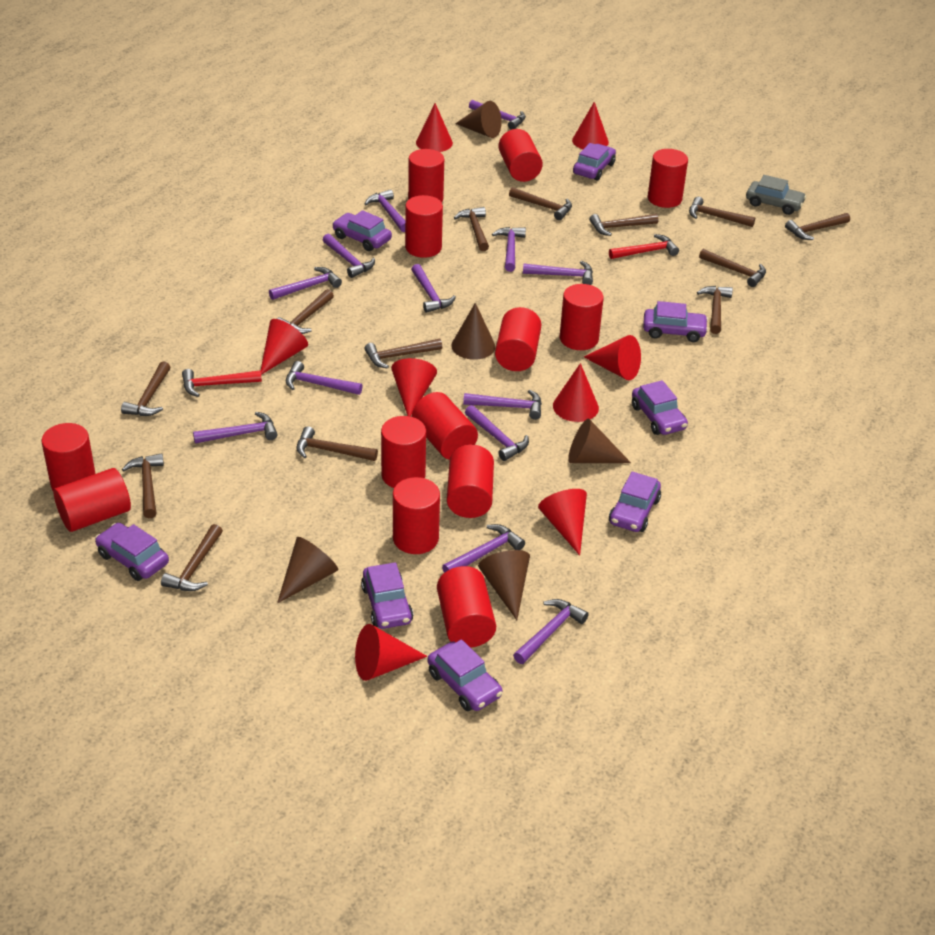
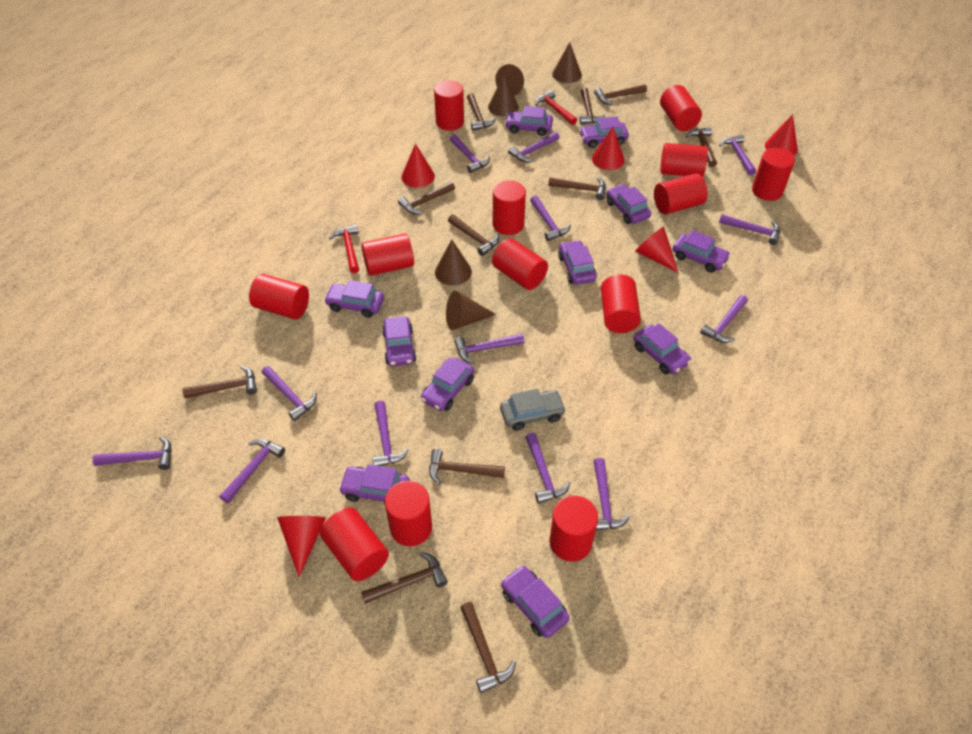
brown hammer: [121,361,170,416] [122,453,164,519] [161,524,223,591] [277,289,334,334] [296,426,378,461] [364,339,442,369] [454,207,489,251] [509,187,572,220] [589,214,659,236] [689,197,755,227] [697,286,733,334] [699,249,766,287] [785,213,850,240] = 13 -> [183,366,257,398] [361,552,448,604] [398,182,455,215] [429,449,505,484] [448,214,499,256] [460,602,516,693] [467,93,496,131] [548,177,606,200] [580,88,605,124] [594,84,647,105] [686,127,717,167] = 11
purple car: [95,523,169,581] [332,210,392,251] [361,562,413,629] [428,639,503,711] [573,143,616,180] [609,472,661,532] [632,380,688,435] [643,301,708,342] = 8 -> [324,280,384,318] [339,464,410,504] [382,316,416,367] [421,357,474,411] [501,565,570,638] [505,106,553,136] [558,240,597,285] [579,116,629,148] [606,184,651,224] [633,323,691,374] [673,230,731,273] = 11
red cone: [261,319,308,375] [355,624,427,681] [391,358,437,417] [416,103,453,152] [538,489,587,555] [553,363,599,422] [572,102,609,149] [584,335,641,380] = 8 -> [277,516,326,577] [401,143,435,188] [592,127,625,170] [635,227,679,273] [765,114,798,155] = 5

